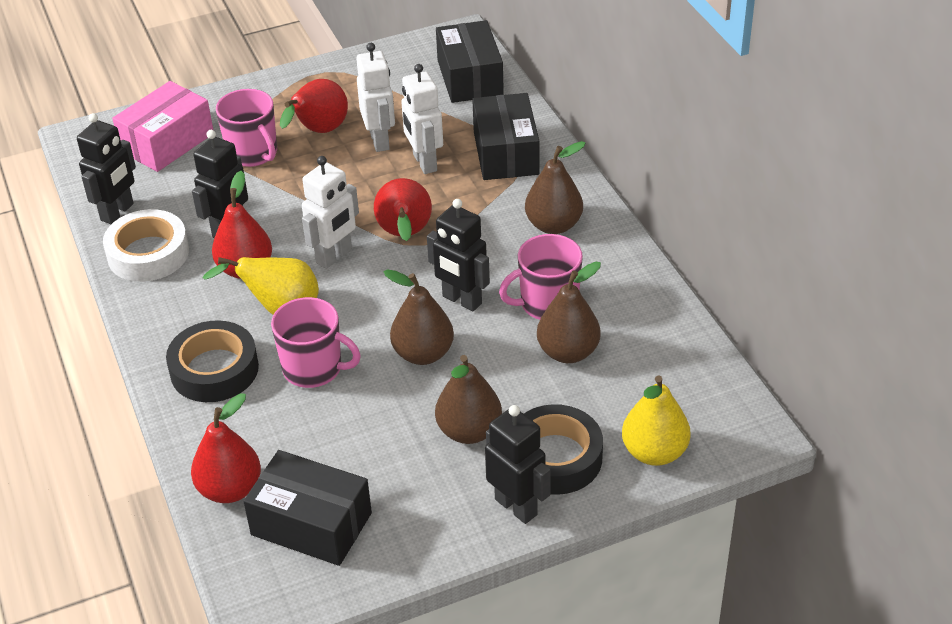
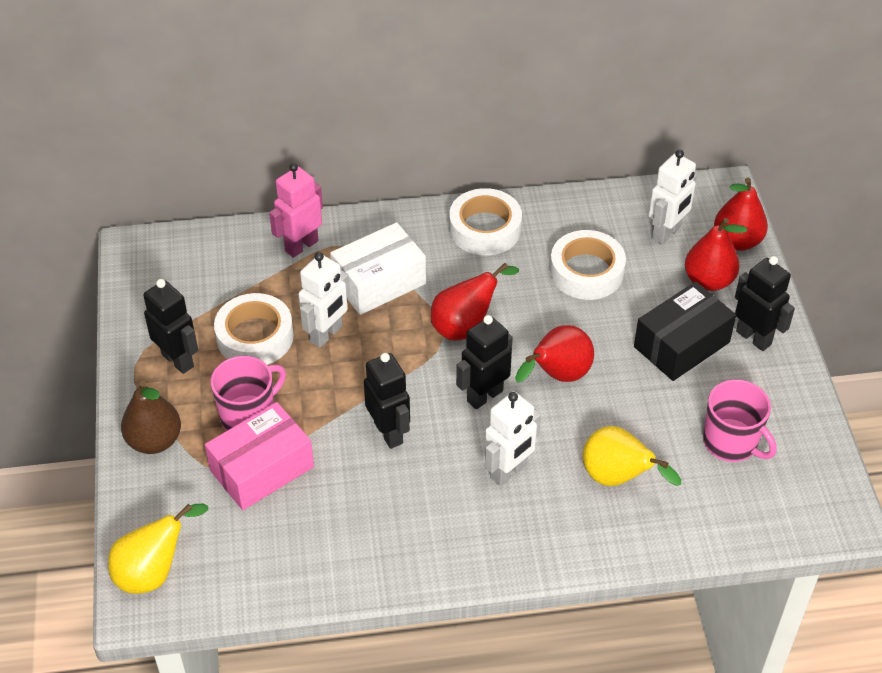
black box: [243,450,372,566] [436,20,504,103] [472,93,539,180] = 3 -> [634,282,736,381] = 1
black tape: [166,320,259,402] [524,404,603,495] = 2 -> none = 0
brown pear: [383,269,454,365] [435,355,502,444] [525,141,585,234] [537,262,601,363] = 4 -> [121,381,181,454] = 1
pink mug: [216,89,277,167] [271,297,361,388] [499,234,583,320] = 3 -> [210,356,286,431] [703,379,777,462] = 2
pink robot: none = 0 -> [269,163,323,258] = 1
white box: none = 0 -> [330,222,426,315] = 1
white tape: [103,209,189,282] = 1 -> [214,293,294,365] [449,188,522,255] [550,230,626,300] = 3

